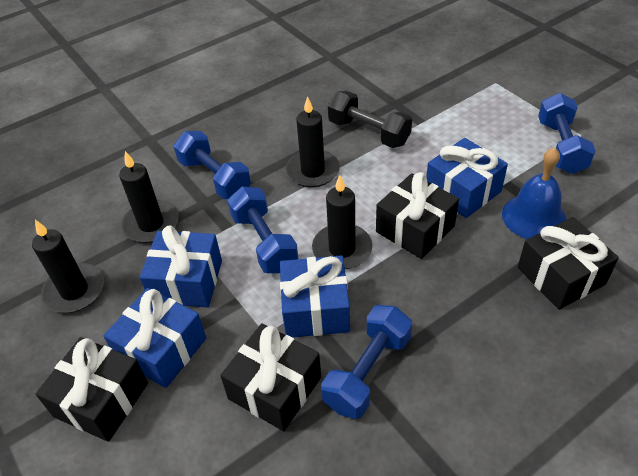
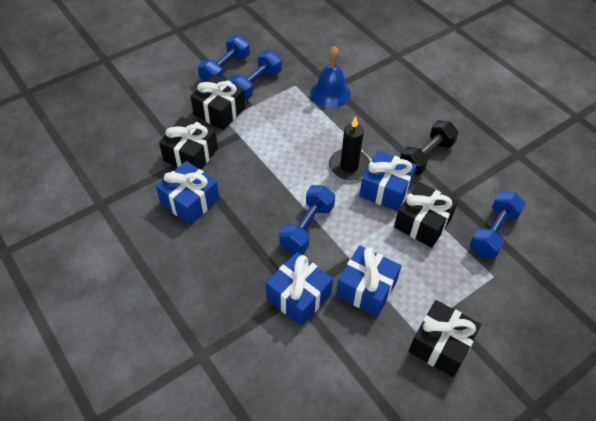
black candle: [32,220,104,313] [119,151,179,243] [286,96,340,187] [312,175,372,269] = 4 -> [329,116,370,180] = 1

